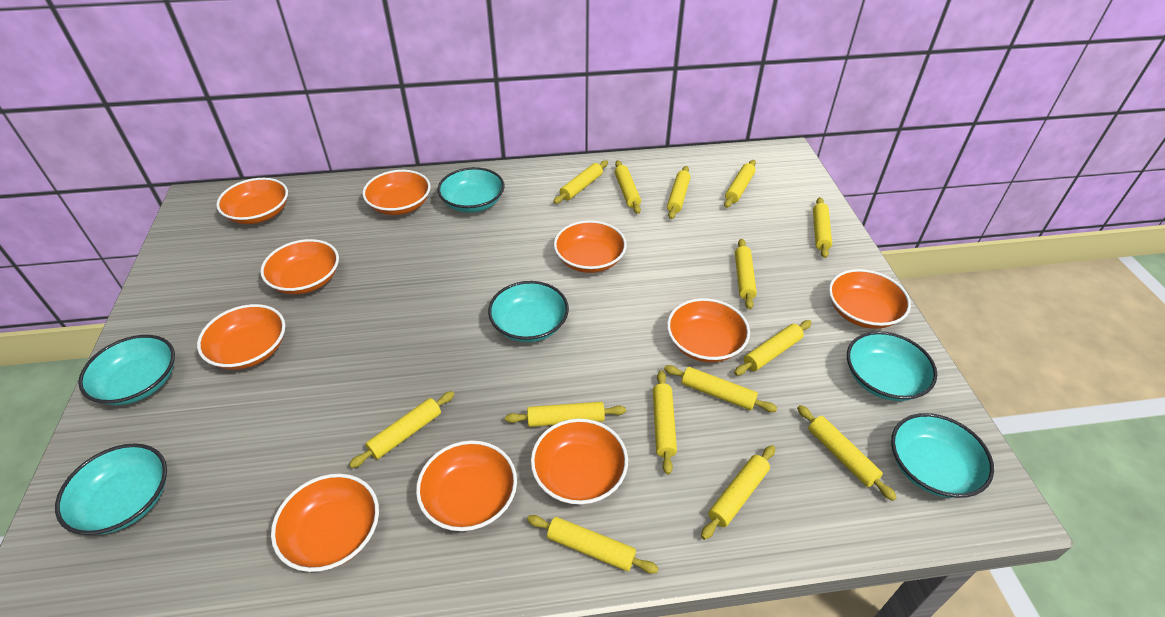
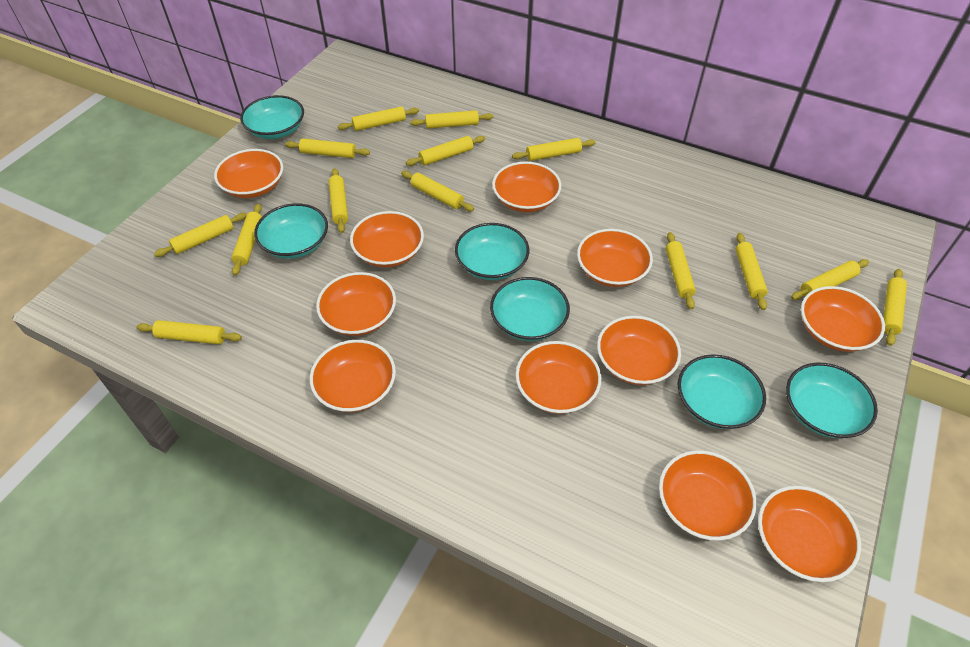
orange bowl: [197,304,285,370] [216,178,288,224] [260,239,339,294] [271,474,379,572] [362,170,431,215] [416,440,517,531] [531,419,628,505] [554,220,627,273] [667,298,750,362] [829,269,911,329] = 10 -> [214,149,283,198] [310,340,396,412] [316,272,396,336] [350,211,424,267] [492,162,561,212] [516,341,602,414] [577,229,653,287] [597,316,681,385] [659,450,757,541] [758,486,861,582] [801,286,885,352] = 11

